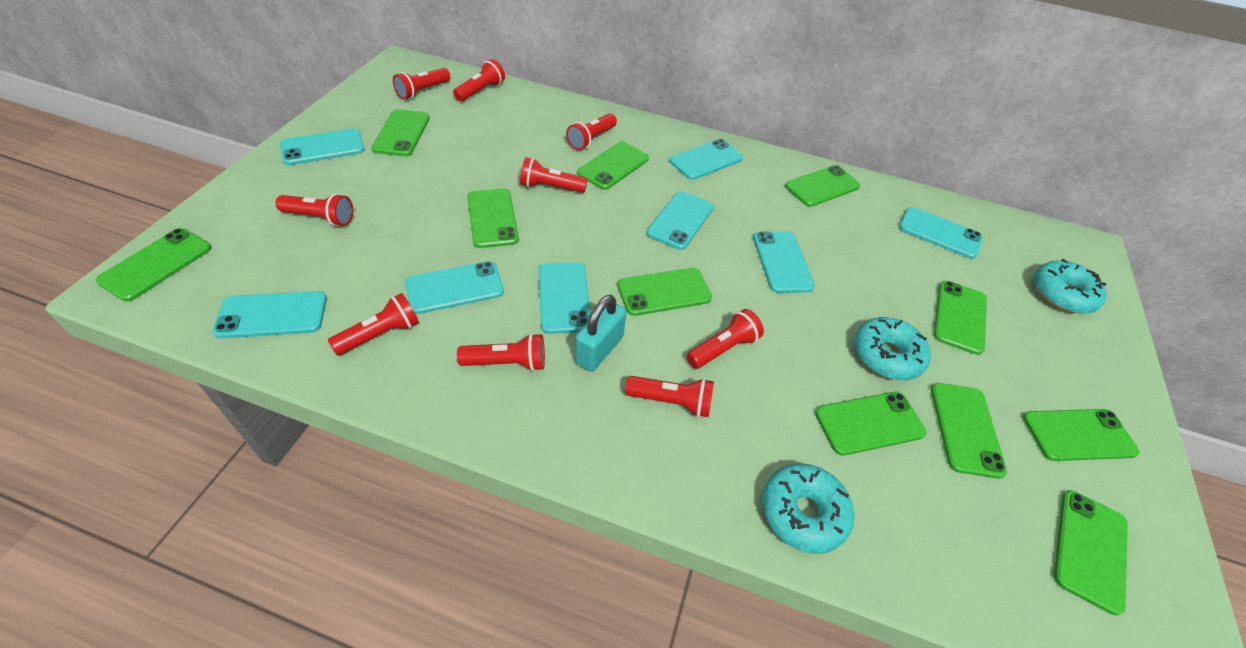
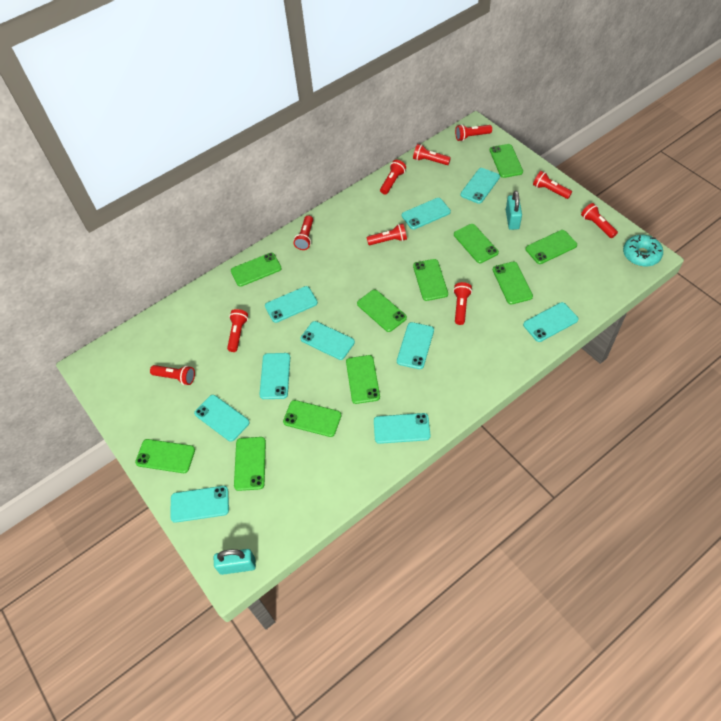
red flashlight: [275,193,353,226] [328,293,419,356] [393,68,450,100] [453,59,505,101] [457,333,545,372] [520,157,587,193] [566,113,617,150] [625,376,714,417] [687,309,764,369] = 9 -> [150,365,195,385] [227,309,248,352] [294,215,313,250] [367,224,407,245] [380,160,406,195] [413,144,451,165] [453,282,472,325] [455,124,492,141] [533,171,572,199] [581,203,618,238] = 10
turquoise donut: [762,463,854,554] [854,317,931,380] [1034,259,1107,314] = 3 -> [623,235,663,267] = 1
turquoise padlock: [575,295,627,372] = 1 -> [214,549,256,575] [506,191,522,230] = 2
turquoise phone: [213,291,327,339] [280,128,365,165] [405,261,504,314] [538,262,591,334] [647,191,714,250] [669,139,743,180] [753,231,815,293] [899,207,983,259] = 8 -> [170,486,229,523] [194,395,250,442] [259,353,290,399] [265,286,318,323] [300,321,355,360] [374,413,430,444] [397,322,434,369] [402,198,451,230] [460,168,500,204] [523,302,578,342] = 10

